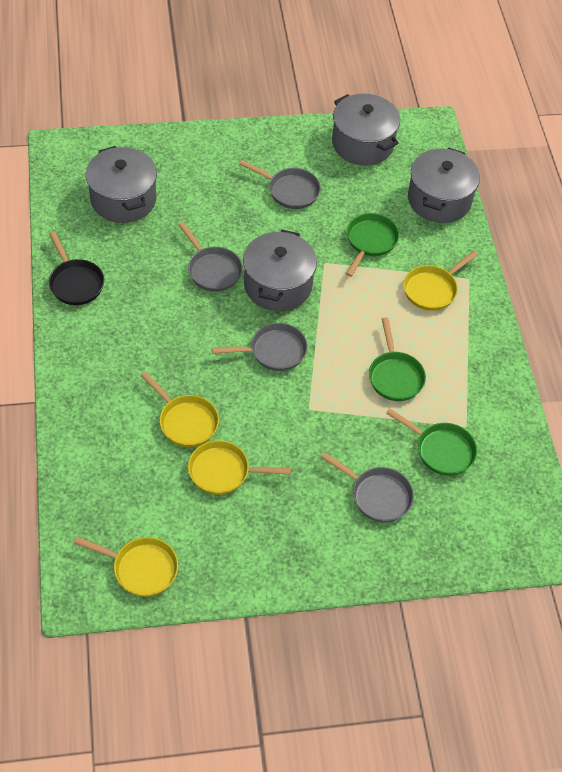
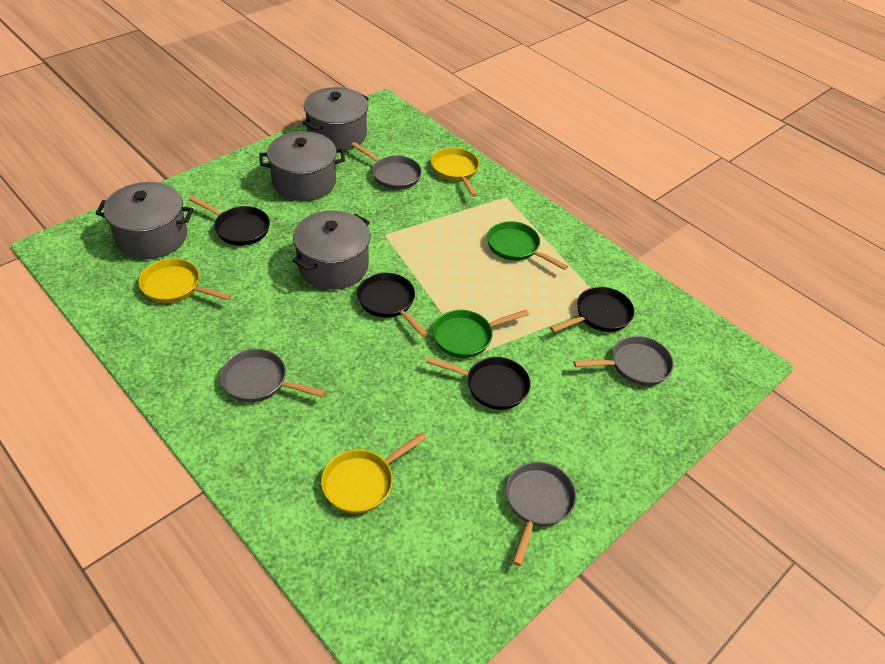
black pan: [49,231,104,305] = 1 -> [189,196,270,246] [357,273,428,337] [426,356,530,410] [550,287,634,332] = 4
green pan: [346,213,399,277] [369,318,426,401] [386,408,477,476] = 3 -> [433,310,529,358] [487,221,568,270] = 2
yellow pan: [74,537,178,597] [141,372,219,447] [188,440,291,495] [404,251,478,311] = 4 -> [139,258,231,303] [321,433,427,514] [431,148,479,197] = 3

